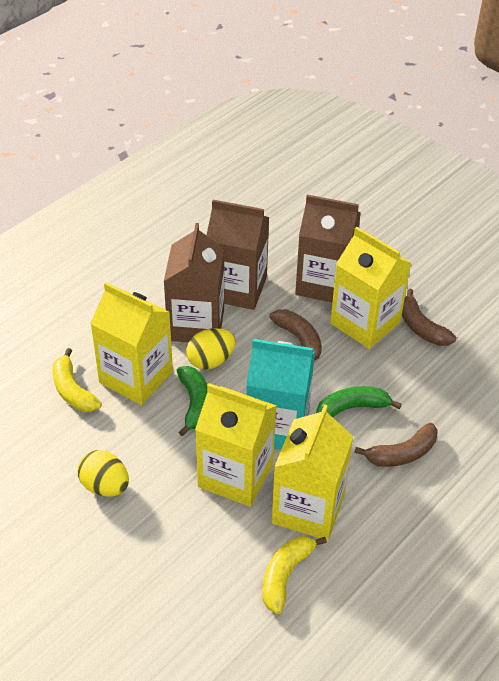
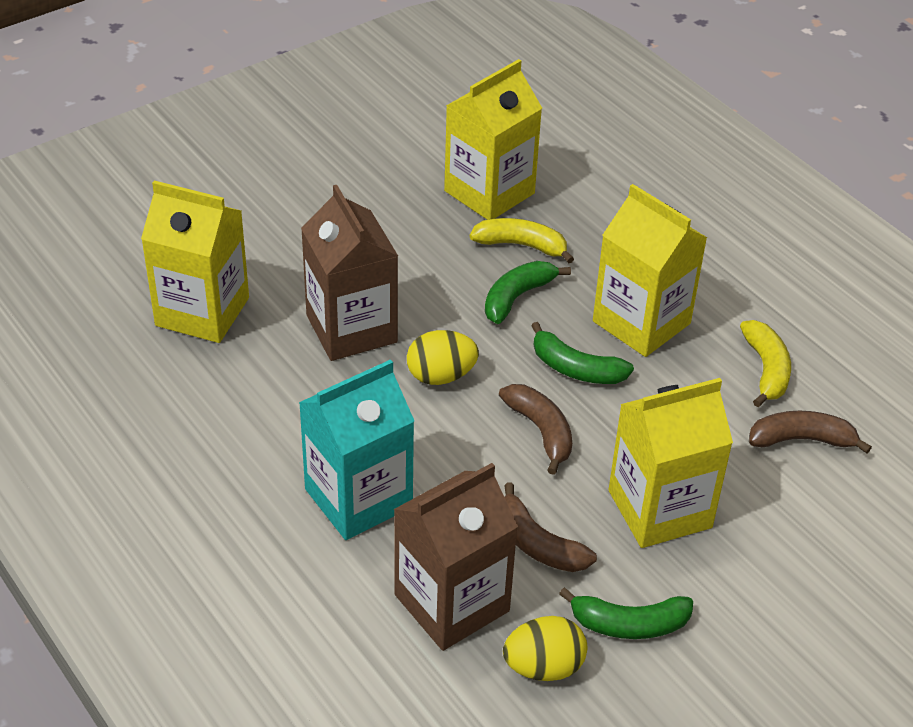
brown carton: [164,223,224,342] [206,200,269,310] [295,195,361,302] = 3 -> [301,185,398,361] [393,463,518,651] = 2
green banana: [177,366,207,436] [316,386,402,417] = 2 -> [485,261,571,324] [531,322,634,384] [559,587,693,639] = 3

